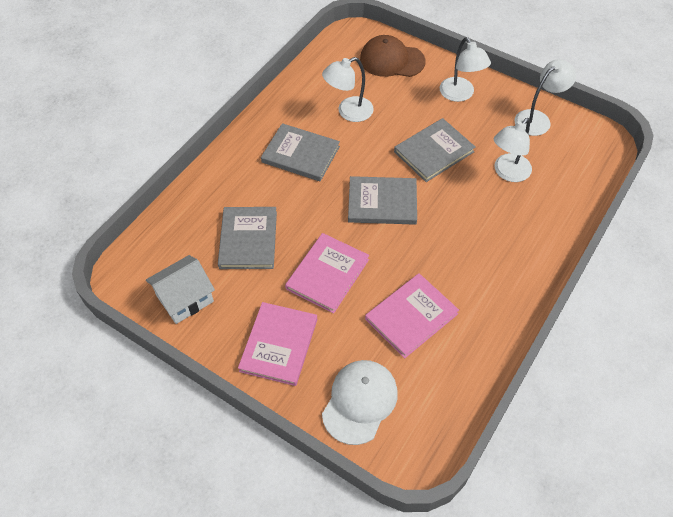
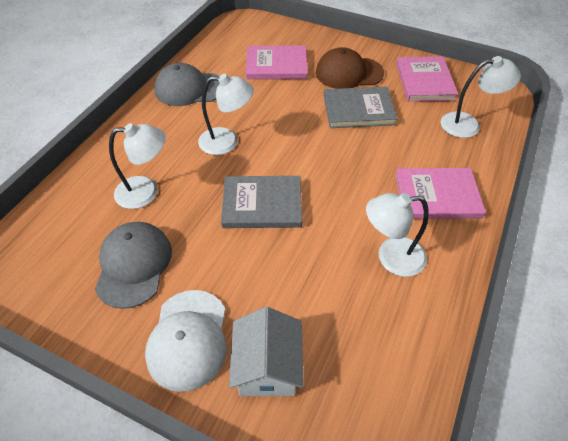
grey book: [218,207,277,269] [261,123,340,181] [348,176,417,225] [394,118,475,182] = 4 -> [221,176,302,228] [324,86,398,128] = 2
grey cap: none = 0 -> [95,222,172,309] [154,63,220,106] = 2

